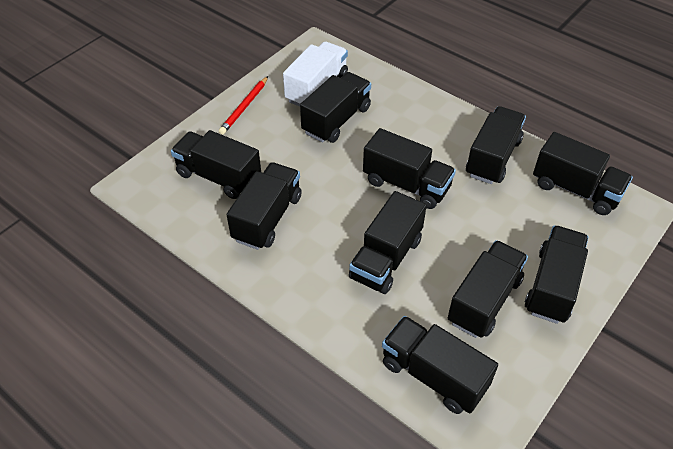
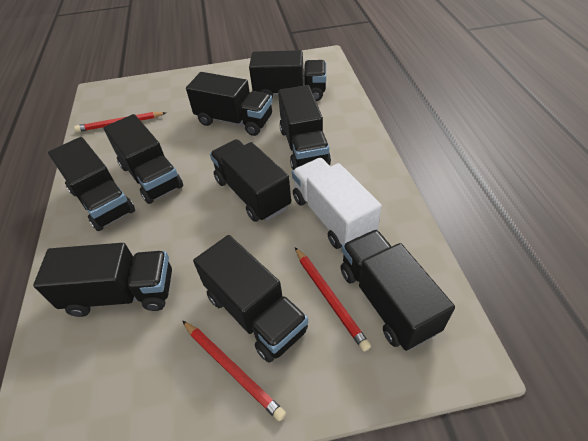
black truck: [171,130,261,199] [226,162,302,250] [300,72,371,143] [349,191,427,294] [363,128,456,209] [382,316,498,414] [448,240,528,338] [466,106,526,184] [525,225,589,324] [533,132,633,215] = 10 -> [33,243,172,317] [48,137,135,231] [103,114,183,204] [186,72,273,136] [193,235,308,363] [210,139,291,222] [249,50,326,101] [278,85,331,170] [340,230,455,351] = 9
red pencil: [219,76,268,134] = 1 -> [74,112,166,132] [182,320,286,421] [295,247,371,352] = 3

